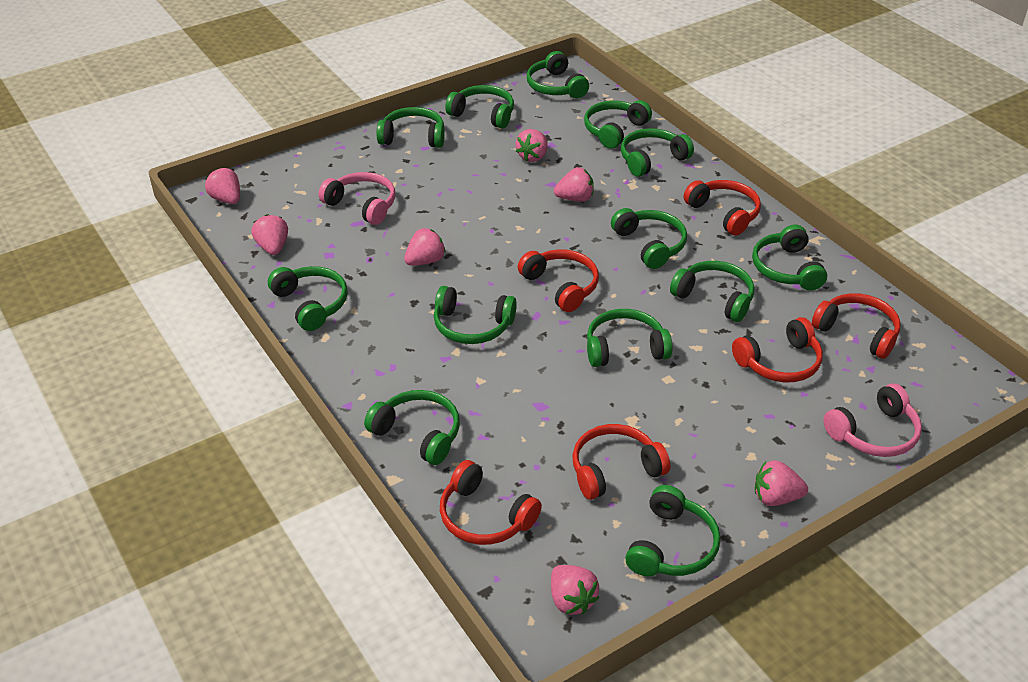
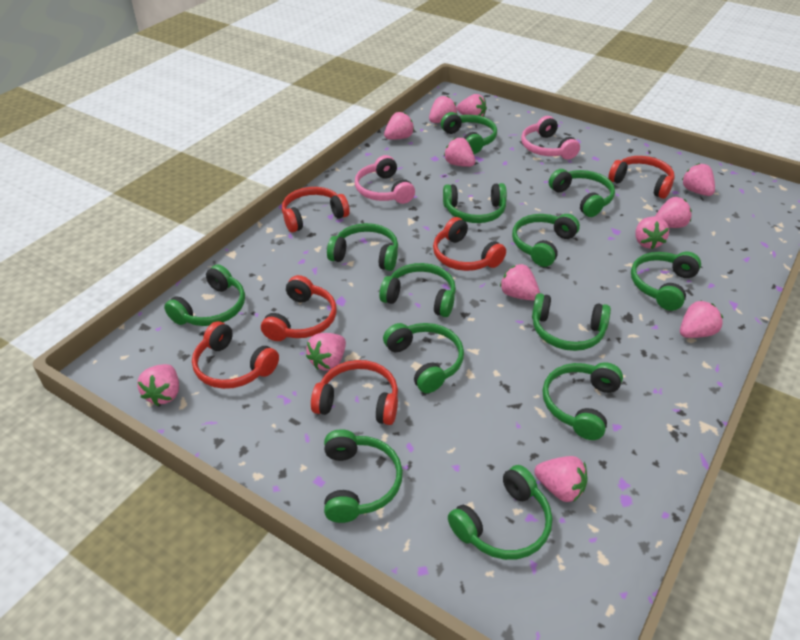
pink strawberry: [205,168,240,204] [251,214,288,255] [404,228,446,266] [516,129,547,162] [551,565,599,615] [554,167,594,202] [755,460,808,506] = 7 -> [137,364,179,406] [306,333,346,370] [384,112,414,139] [429,96,457,123] [444,138,475,167] [457,94,487,117] [500,264,540,300] [534,456,588,502] [636,216,669,249] [655,197,692,228] [680,300,723,338] [682,163,715,196] = 12

